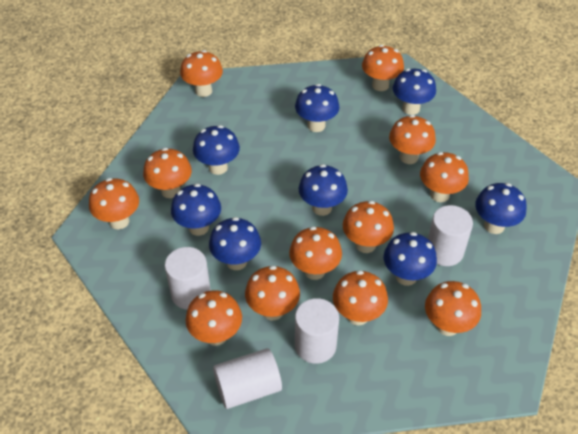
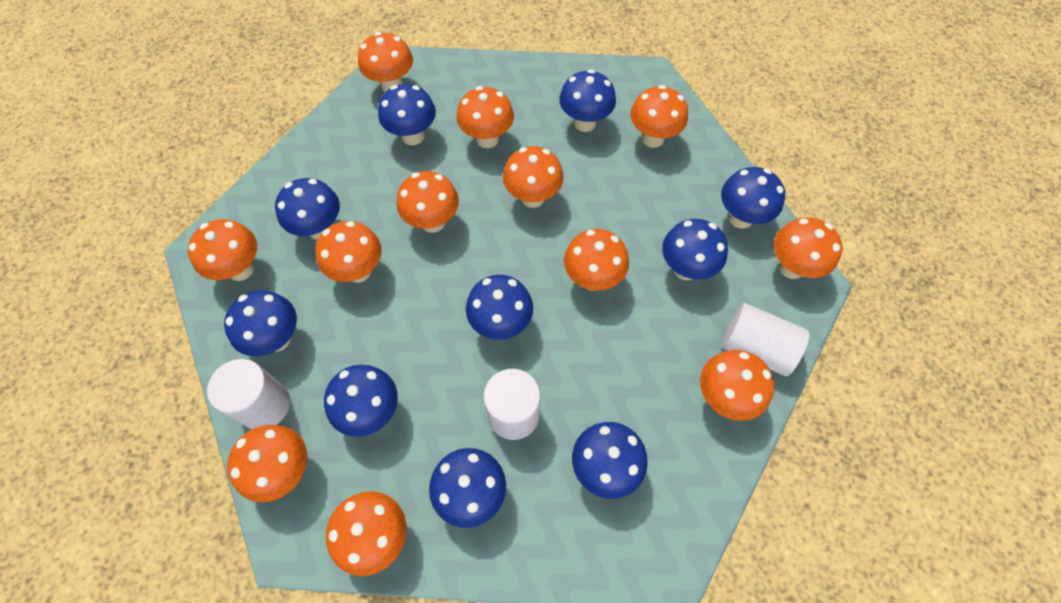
blue mushroom: [171,184,221,236] [193,125,240,175] [209,217,261,270] [295,84,339,132] [299,164,348,216] [384,232,437,286] [393,68,436,115] [475,183,527,234] = 8 -> [224,290,297,356] [275,178,340,240] [324,365,398,437] [378,84,436,145] [429,448,506,528] [466,275,533,340] [559,69,616,132] [572,422,648,499] [662,219,728,280] [721,167,785,229] = 10
white cylinder: [165,247,211,310] [213,348,282,409] [295,298,339,364] [428,205,473,266] = 4 -> [207,359,290,429] [483,369,541,440] [722,303,810,376] = 3

